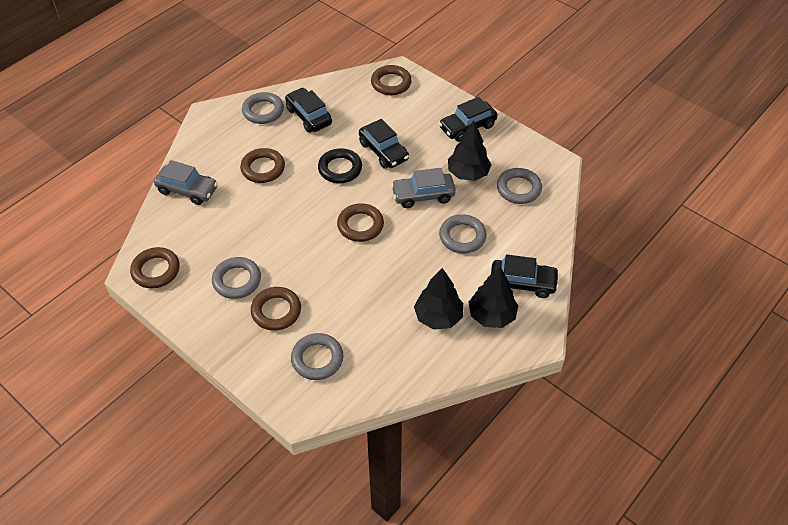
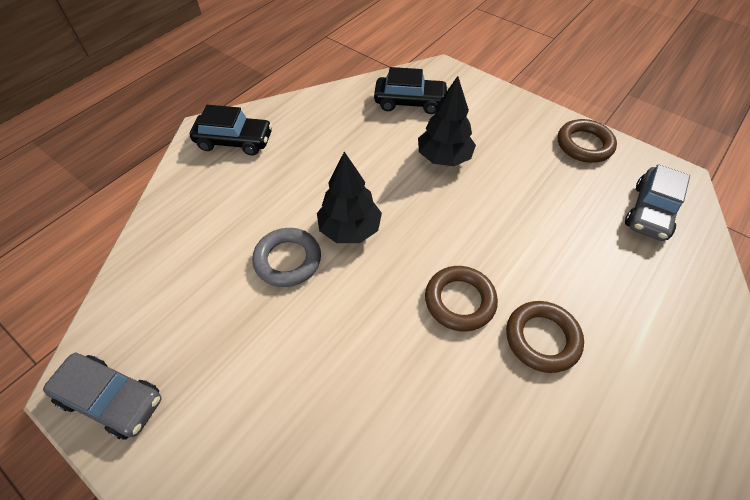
black car: [285,88,332,133] [359,119,409,169] [439,97,497,142] [491,254,560,298] = 4 -> [190,105,272,156] [374,67,449,114] = 2
black ring: [318,148,362,183] = 1 -> none = 0
black tree: [414,268,463,330] [448,120,492,181] [469,267,519,328] = 3 -> [317,151,382,243] [418,76,476,166] = 2
brown ring: [130,247,180,288] [240,148,285,183] [251,287,301,331] [337,203,384,242] [371,65,412,95] = 5 -> [425,266,498,331] [506,301,584,373] [558,119,617,163] = 3
grey ring: [212,257,261,299] [242,92,284,124] [291,333,343,380] [439,214,487,253] [497,168,542,204] = 5 -> [252,228,321,287] = 1

